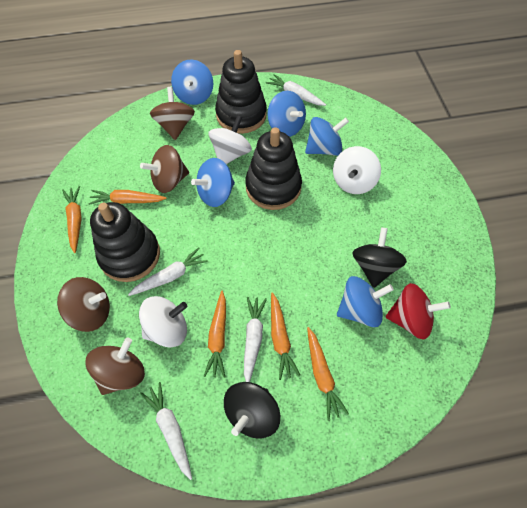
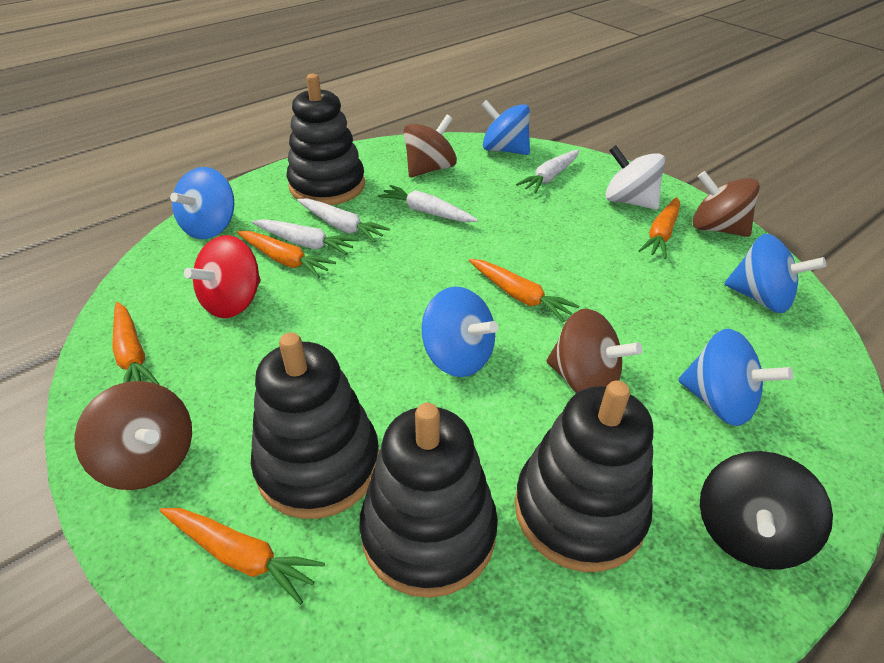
black spinning top: [224,382,280,439] [353,227,407,288] = 2 -> [700,451,833,569] = 1
black stacking toy: [90,202,160,282] [215,50,267,134] [245,127,302,210] = 3 -> [251,332,379,519] [286,74,365,205] [359,403,498,598] [515,380,653,572] = 4
white spinning top: [139,296,187,347] [209,115,252,164] [333,146,381,194] = 3 -> [606,145,665,210] = 1

